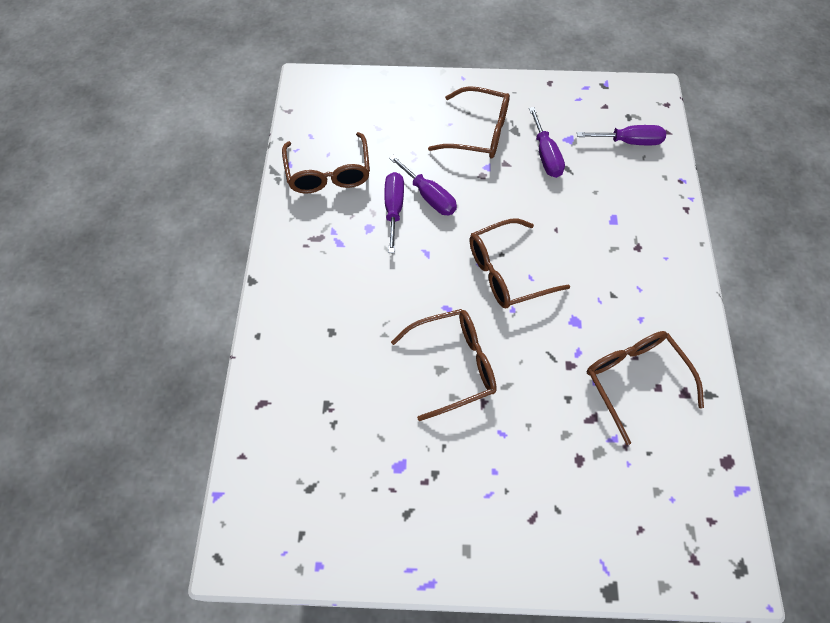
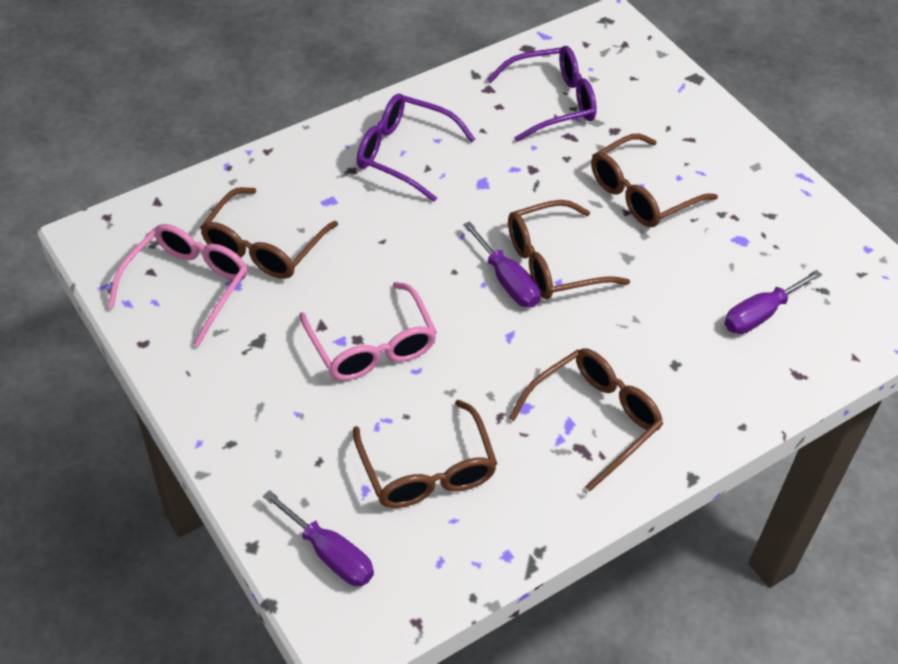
pink glasses: none = 0 -> [108,224,248,347] [299,282,437,381] = 2
purple glasses: none = 0 -> [357,94,475,202] [487,46,597,142] = 2
purple screwdriver: [384,172,404,253] [389,155,457,215] [529,107,565,178] [577,125,666,145] = 4 -> [263,490,374,586] [463,221,541,308] [724,270,822,334] = 3

